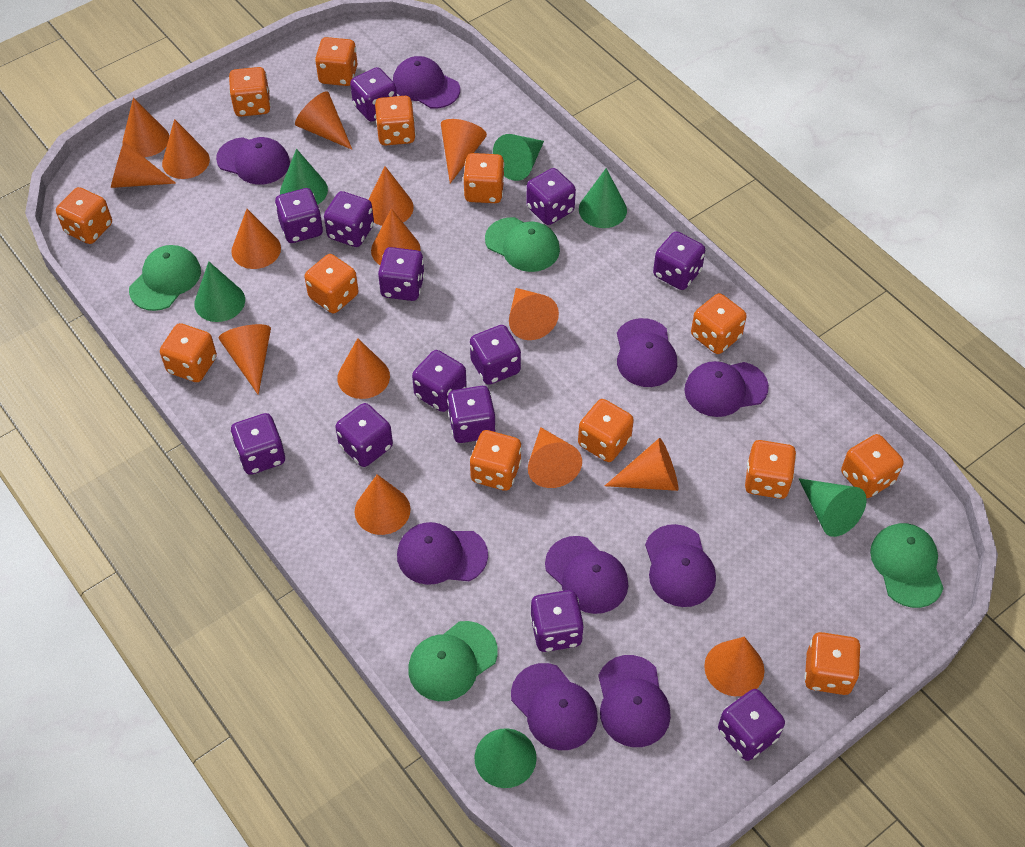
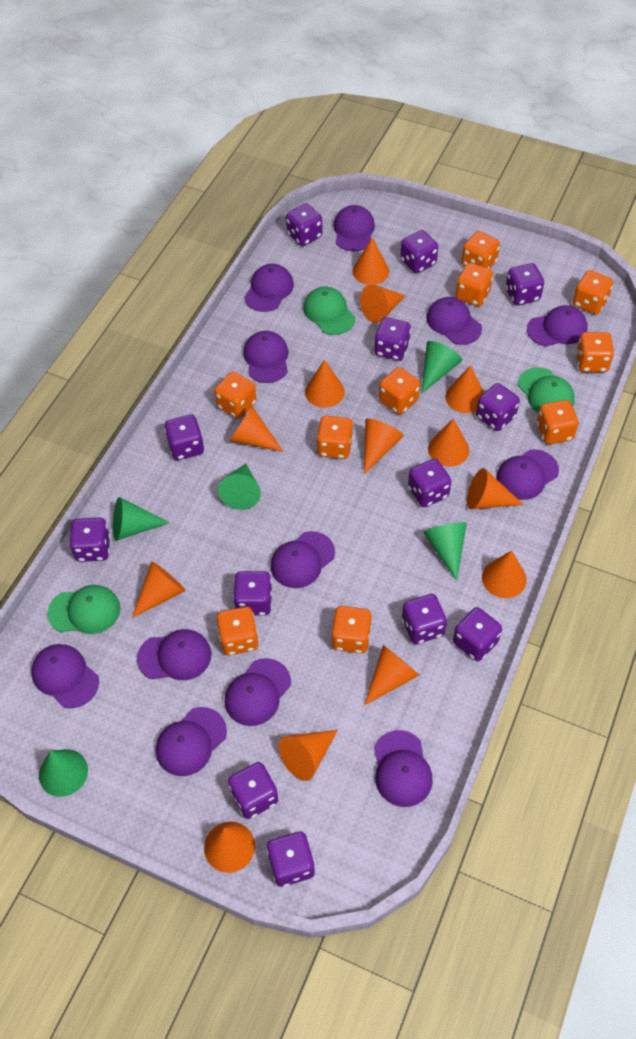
green cap: [129,245,201,311] [408,621,498,701] [485,217,560,272] [870,523,944,608] = 4 -> [47,585,120,634] [303,286,355,335] [518,367,575,413] = 3
green cone: [194,262,245,322] [280,149,328,205] [474,728,537,788] [493,134,544,181] [579,168,627,228] [799,478,867,537] = 6 -> [39,749,88,797] [113,497,170,541] [218,463,261,510] [421,341,462,394] [423,522,467,581] = 5
orange cone: [111,142,176,188] [122,97,169,157] [162,119,210,179] [219,324,271,395] [231,209,281,269] [295,91,352,150] [337,338,390,399] [355,474,411,535] [368,166,414,226] [371,208,421,265] [441,119,487,183] [509,288,559,340] [528,427,582,488] [605,438,678,491] [704,637,764,696] = 15 -> [132,561,186,618] [204,822,255,873] [230,406,284,452] [279,730,338,781] [305,360,345,408] [353,238,389,285] [360,284,406,323] [364,419,404,474] [364,645,419,706] [428,419,469,467] [445,365,484,413] [467,468,524,509] [482,550,527,598] = 13
orange dice: [56,187,112,244] [160,323,217,382] [229,67,271,117] [305,254,359,313] [315,37,358,86] [375,96,416,146] [463,153,504,203] [470,430,522,491] [578,399,634,462] [691,293,747,354] [745,440,796,499] [804,632,861,695] [841,434,904,498] = 13 -> [215,372,256,419] [217,607,259,655] [316,415,353,459] [331,606,371,653] [379,367,420,415] [455,263,493,306] [461,231,500,269] [537,400,579,444] [573,270,613,314] [576,332,614,372] = 10
purple cap: [216,137,290,185] [393,56,460,109] [397,522,488,585] [511,663,598,750] [545,536,629,614] [598,655,671,747] [617,318,677,387] [645,524,716,607] [684,361,769,417] = 9 -> [32,644,99,708] [137,629,211,680] [156,707,227,776] [225,658,291,726] [244,264,294,312] [244,331,288,383] [271,531,335,588] [333,205,375,252] [374,730,433,807] [426,297,482,345] [496,449,559,500] [527,305,588,346] = 12

